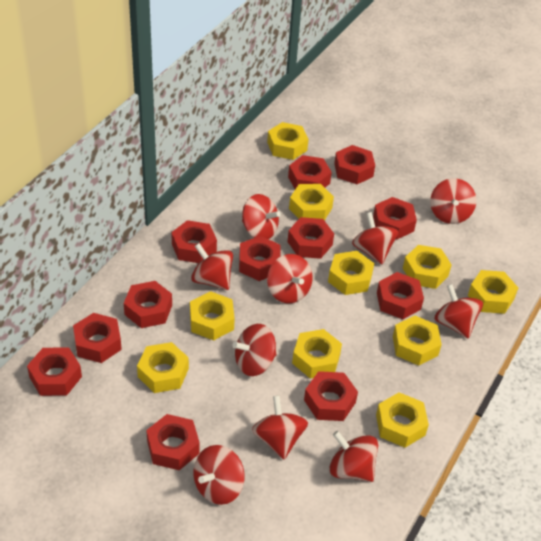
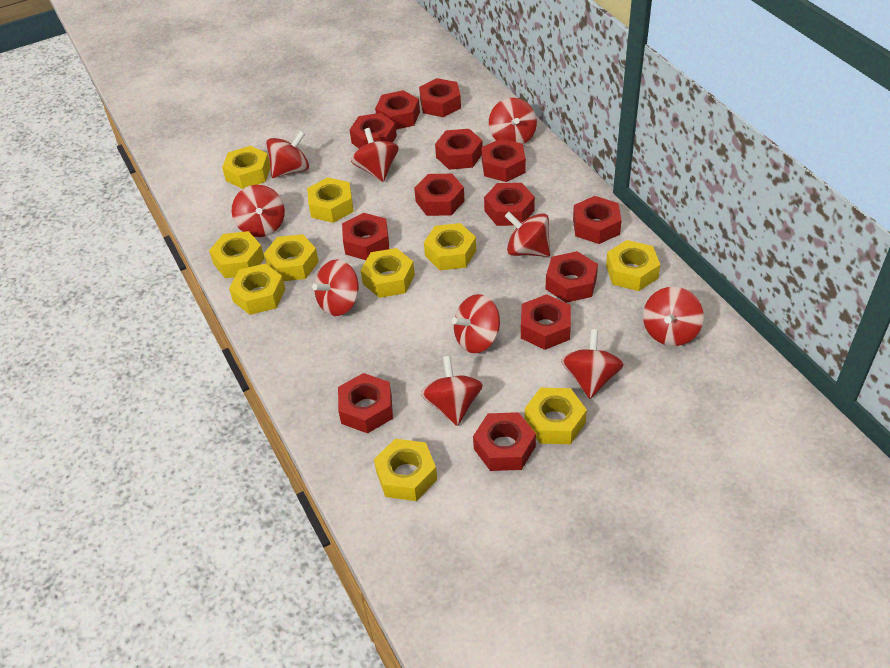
red nut: [27,347,82,396] [73,313,122,363] [124,281,172,328] [146,414,200,470] [171,220,217,263] [239,236,281,281] [288,155,332,189] [288,217,334,259] [304,371,358,421] [334,145,375,184] [373,197,417,240] [377,272,424,319] = 12 -> [338,373,393,433] [342,213,389,260] [350,113,397,149] [375,90,420,130] [414,174,465,216] [419,78,461,117] [435,129,483,170] [473,412,536,471] [481,138,526,182] [484,183,535,226] [521,294,571,350] [546,251,598,303] [573,196,622,244] = 13

